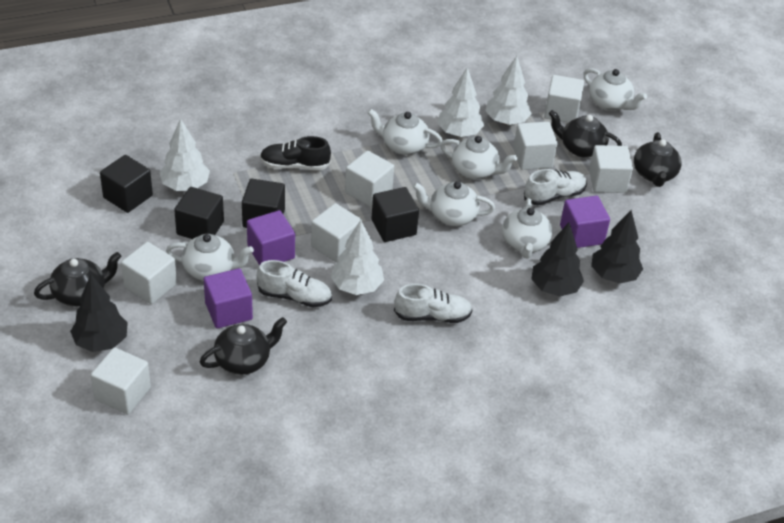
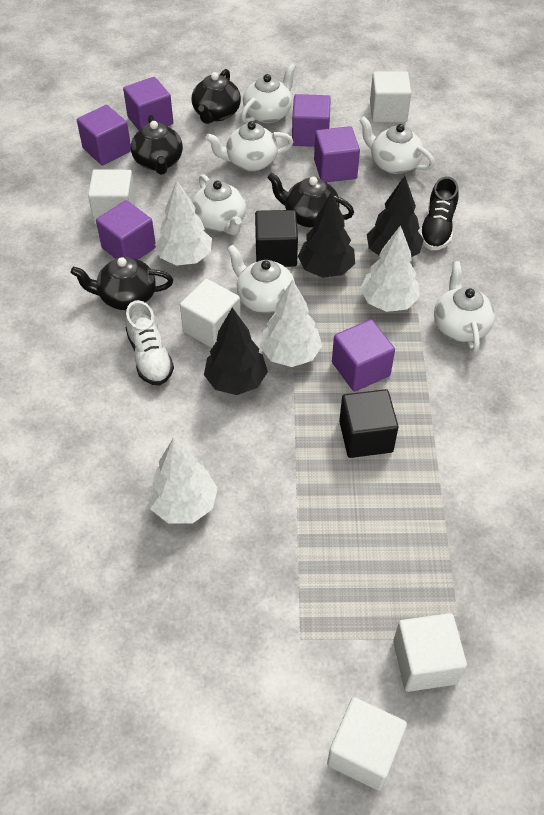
black cube: [100,155,153,213] [174,187,224,239] [242,179,285,228] [371,187,419,242] = 4 -> [255,210,298,267] [339,389,399,458] = 2
purple cube: [204,268,253,328] [247,210,295,265] [560,196,610,248] = 3 -> [77,105,131,165] [96,200,156,260] [123,77,173,130] [292,94,331,147] [314,126,360,182] [332,319,395,392] = 6
white cube: [91,347,151,414] [121,242,177,304] [311,203,362,263] [345,150,394,207] [513,122,557,170] [544,75,584,123] [589,145,633,193] = 7 -> [88,169,136,224] [180,279,241,348] [327,697,407,791] [370,71,411,122] [393,613,467,692] = 5
white shoe: [257,260,332,307] [394,284,472,323] [524,169,587,205] = 3 -> [125,300,174,386] = 1

